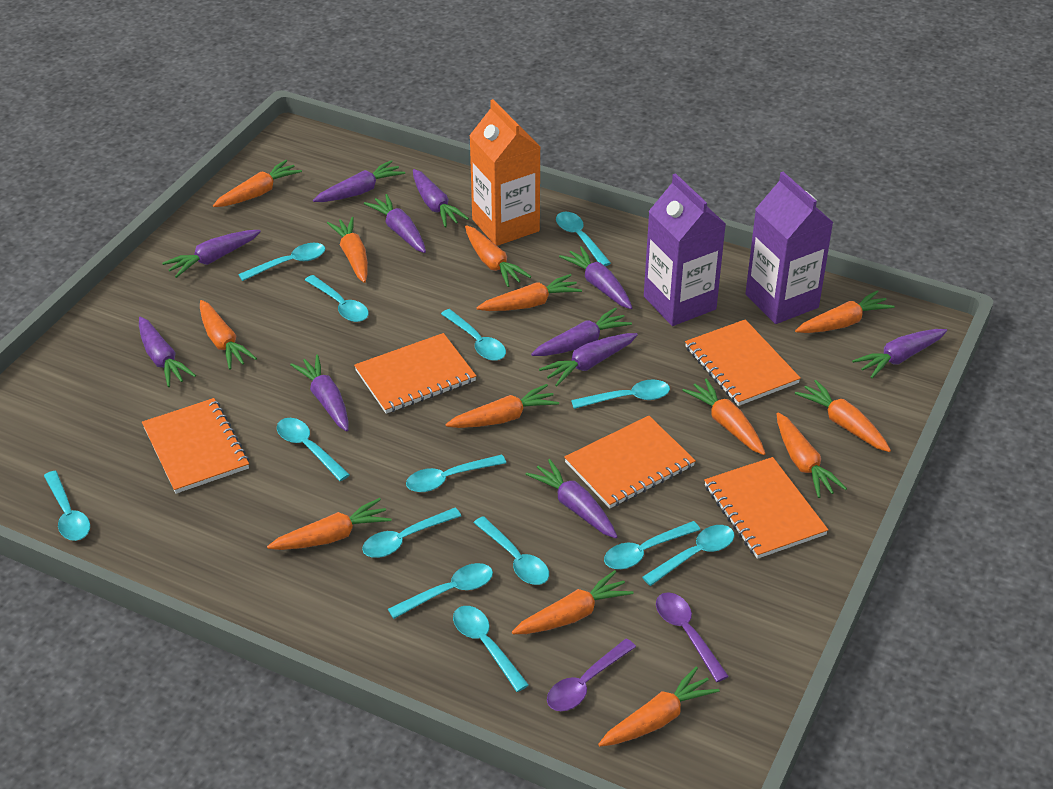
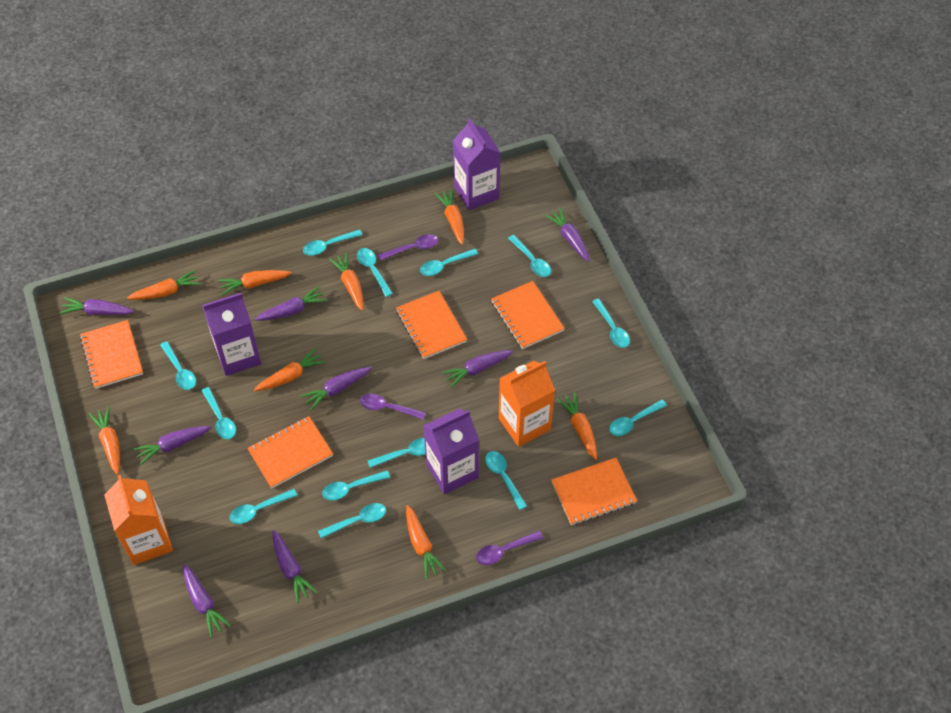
orange carrot: [200,300,257,369] [213,160,302,207] [267,498,392,550] [327,217,368,283] [445,384,559,428] [465,225,531,287] [476,274,582,311] [512,570,634,634] [598,667,719,747] [682,378,766,455] [777,412,847,498] [795,290,895,333] [795,380,891,452] = 13 -> [89,407,120,475] [127,270,201,300] [218,270,292,295] [254,348,325,391] [329,252,364,311] [406,505,447,579] [434,189,464,245] [556,392,597,460] = 8
orange carton: [469,99,540,246] = 1 -> [104,475,173,565] [499,361,555,447] = 2
purple carrot: [139,317,196,387] [162,230,261,278] [290,355,348,431] [313,160,405,202] [364,194,426,253] [413,169,469,227] [526,459,618,538] [531,307,632,356] [539,333,638,386] [559,246,632,309] [852,329,947,378] = 11 -> [59,297,134,315] [133,426,211,465] [183,564,231,637] [255,286,327,321] [272,530,317,603] [301,367,372,411] [441,350,514,388] [545,208,590,262] = 8
purple carton: [644,173,726,326] [745,172,834,324] = 2 -> [202,293,261,376] [423,408,479,494] [453,118,500,210] = 3
purple spoon: [547,638,636,711] [656,592,729,682] = 2 -> [360,393,426,420] [378,234,438,261] [476,531,543,565] = 3
turquoise spoon: [44,471,90,541] [238,243,325,281] [277,418,350,481] [305,275,369,322] [362,508,461,558] [388,563,493,619] [406,455,506,492] [441,309,506,361] [453,606,529,692] [474,516,549,585] [556,212,611,266] [571,380,670,409] [604,521,700,569] [642,525,734,586] = 14 -> [160,341,196,390] [201,387,236,439] [229,489,297,524] [303,229,362,256] [318,503,386,538] [322,470,390,500] [357,248,393,297] [368,438,425,468] [420,249,478,276] [485,451,527,510] [508,235,551,277] [592,299,630,348] [609,399,667,436] = 13

